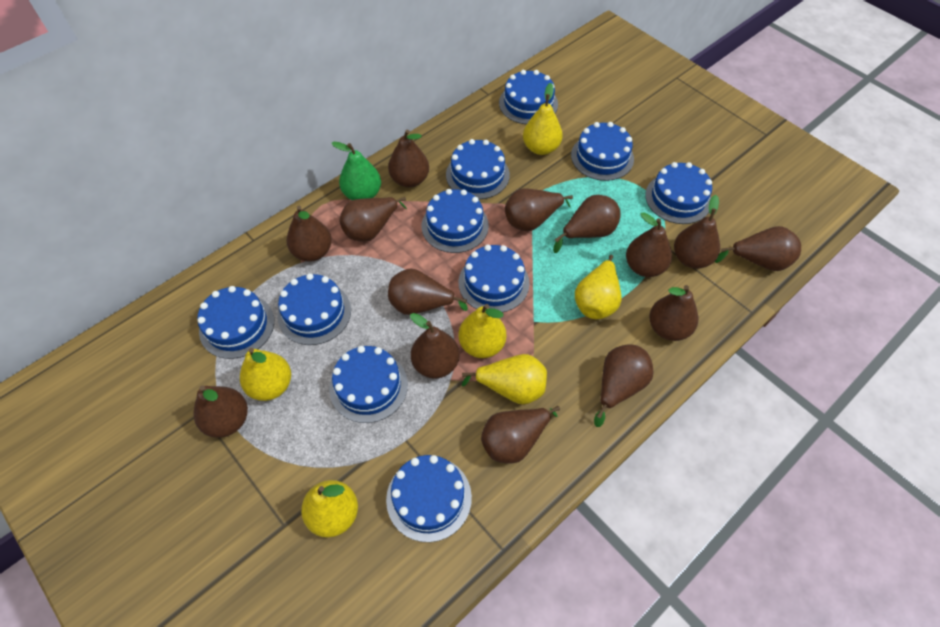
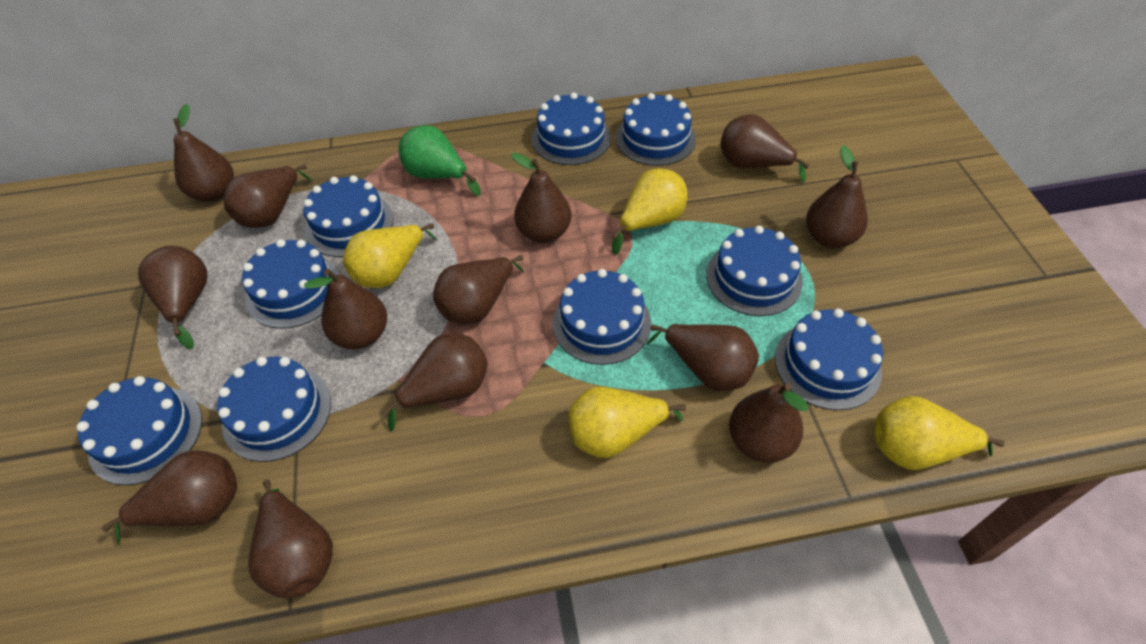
blue cake: [197,286,274,359] [277,273,351,345] [329,346,408,423] [386,455,472,542] [422,189,489,253] [446,139,510,199] [458,245,530,312] [499,70,558,125] [571,122,634,181] [645,162,712,224] = 10 -> [76,376,202,485] [217,357,331,462] [242,239,340,329] [303,175,394,257] [532,92,611,165] [552,269,651,365] [616,93,696,166] [706,226,803,316] [775,309,883,410] = 9
brown pear: [193,386,248,438] [287,206,332,262] [339,197,407,242] [388,130,429,187] [388,269,468,315] [410,313,460,378] [481,406,560,464] [505,188,573,231] [553,195,621,253] [594,345,653,427] [626,212,672,277] [649,285,698,341] [674,195,720,269] [715,226,801,271] = 14 -> [101,450,237,545] [138,246,207,349] [173,104,234,202] [224,164,312,228] [248,479,333,598] [304,269,387,349] [382,334,488,431] [433,255,524,324] [511,153,571,243] [647,324,759,391] [720,114,810,182] [729,383,809,463] [806,145,868,248] = 13
yellow pear: [240,348,291,401] [301,480,358,538] [459,304,506,358] [462,354,547,405] [523,83,563,155] [575,255,622,319] = 6 -> [343,223,437,288] [568,386,686,458] [612,169,687,255] [874,396,1005,470] = 4

